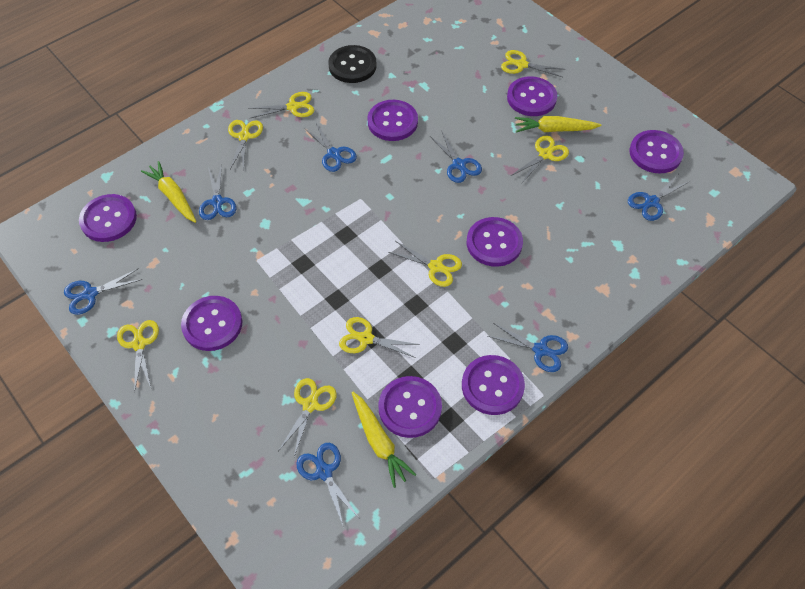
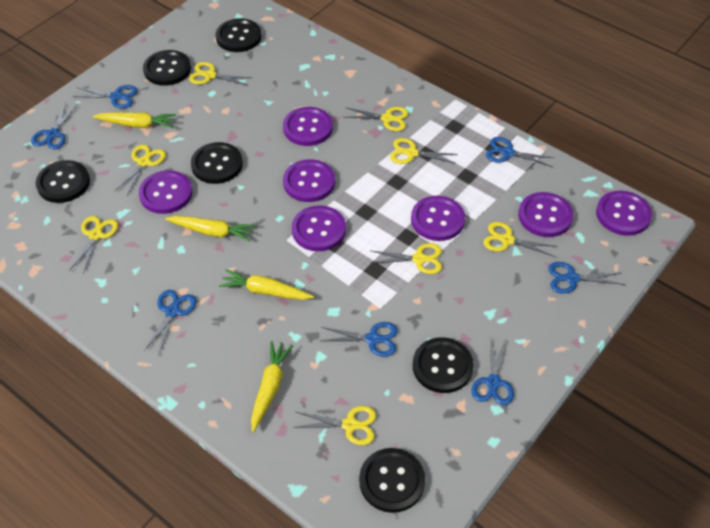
black button: [328,45,377,83] = 1 -> [36,160,90,203] [143,50,191,86] [191,142,243,184] [216,18,262,52] [359,448,425,513] [413,337,474,393] = 6
purple button: [79,194,137,242] [181,296,242,351] [367,100,418,141] [378,376,442,438] [462,355,525,415] [467,217,523,267] [507,76,557,116] [629,130,684,173] = 8 -> [139,170,192,214] [283,107,333,146] [283,159,335,202] [292,205,346,251] [411,196,465,241] [518,192,573,237] [596,191,652,236] = 7
yellow carrot: [141,161,196,223] [352,392,417,488] [515,116,601,132] = 3 -> [93,112,176,128] [165,216,256,242] [219,269,314,300] [251,341,293,432] = 4

